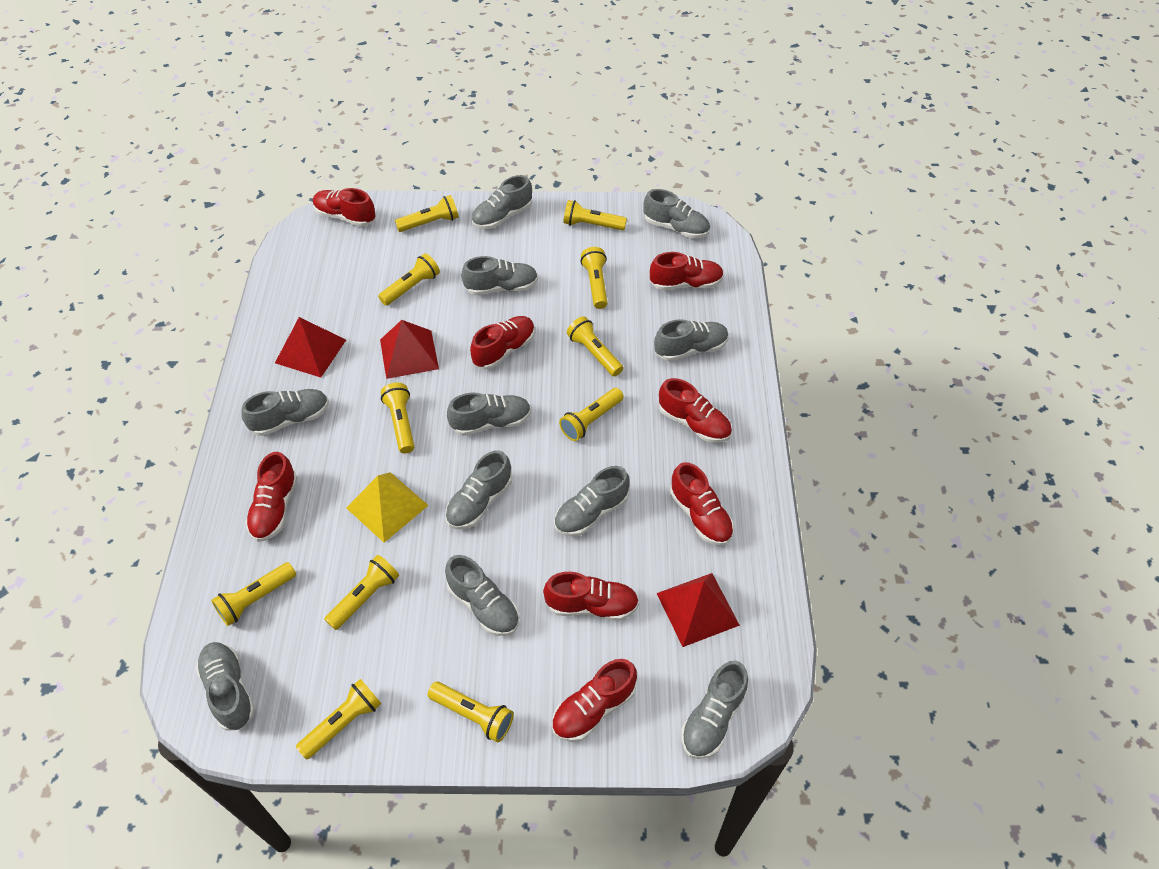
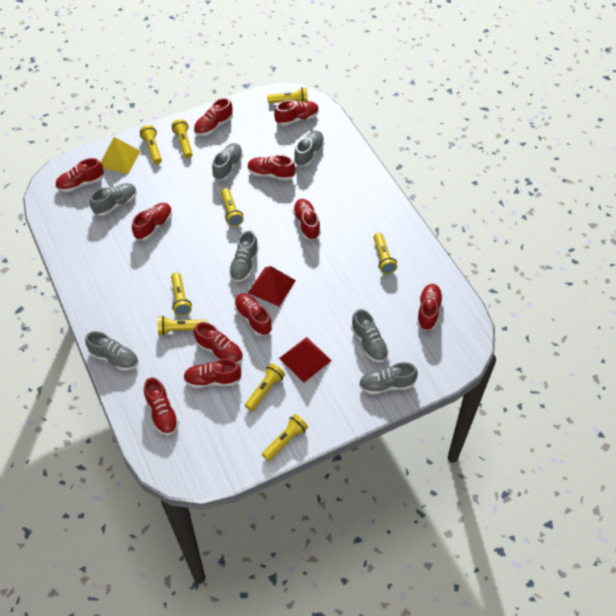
grey shoe: [196,642,255,731] [242,389,329,436] [445,450,512,529] [445,555,519,636] [447,393,531,436] [462,256,538,295] [471,175,532,229] [554,466,630,536] [643,189,710,238] [654,319,729,361] [681,661,748,759] = 11 -> [85,331,138,371] [90,183,137,216] [212,143,243,180] [229,231,259,282] [294,130,324,167] [351,309,389,363] [359,362,418,395] = 7
red pyramid: [275,317,346,377] [380,320,439,379] [657,573,740,647] = 3 -> [248,266,296,306] [279,337,332,382] = 2
red shoe: [246,452,298,542] [313,188,376,227] [470,316,535,370] [543,572,639,621] [552,659,637,742] [650,252,724,290] [659,378,732,443] [670,462,734,546] = 8 -> [55,158,104,192] [132,203,172,240] [144,377,179,435] [183,359,241,388] [194,98,233,136] [194,322,243,364] [234,293,272,336] [248,155,295,181] [274,100,319,126] [293,199,321,240] [417,284,443,331] = 11
yellow flashlight: [211,562,296,626] [296,679,382,760] [324,555,399,630] [378,253,440,306] [381,383,414,454] [395,195,459,232] [428,682,514,742] [559,388,624,441] [563,200,627,230] [567,316,623,376] [581,247,608,309] = 11 -> [140,125,162,164] [158,316,206,335] [171,272,192,316] [172,119,193,159] [221,188,244,227] [245,364,285,411] [262,414,308,461] [267,87,308,103] [374,233,397,274] = 9

